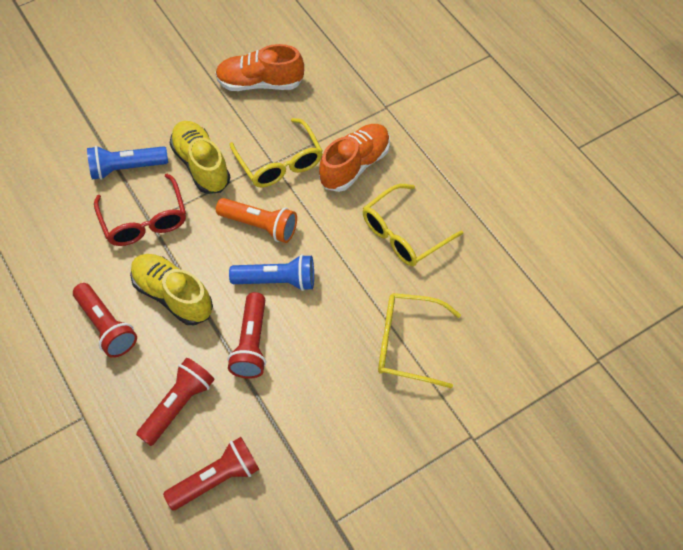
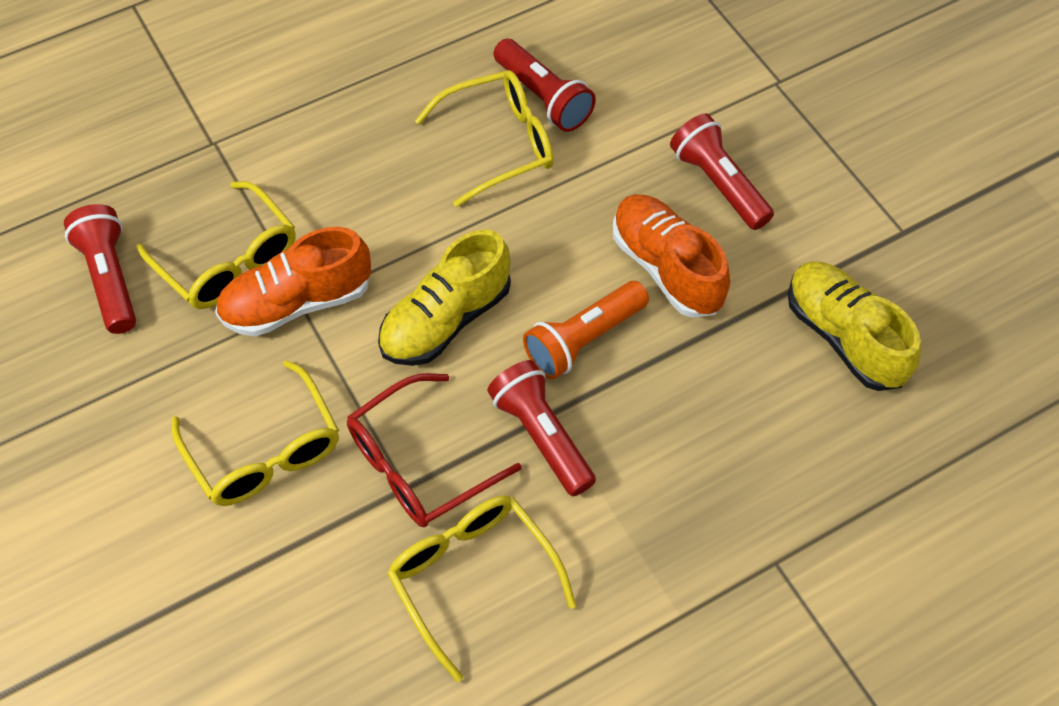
blue flashlight: [87,146,168,180] [229,254,314,291] = 2 -> none = 0
yellow glasses: [229,118,323,188] [363,184,463,266] [378,293,461,389] = 3 -> [137,181,296,309] [172,360,339,506] [387,495,576,682] [415,70,554,207] = 4

